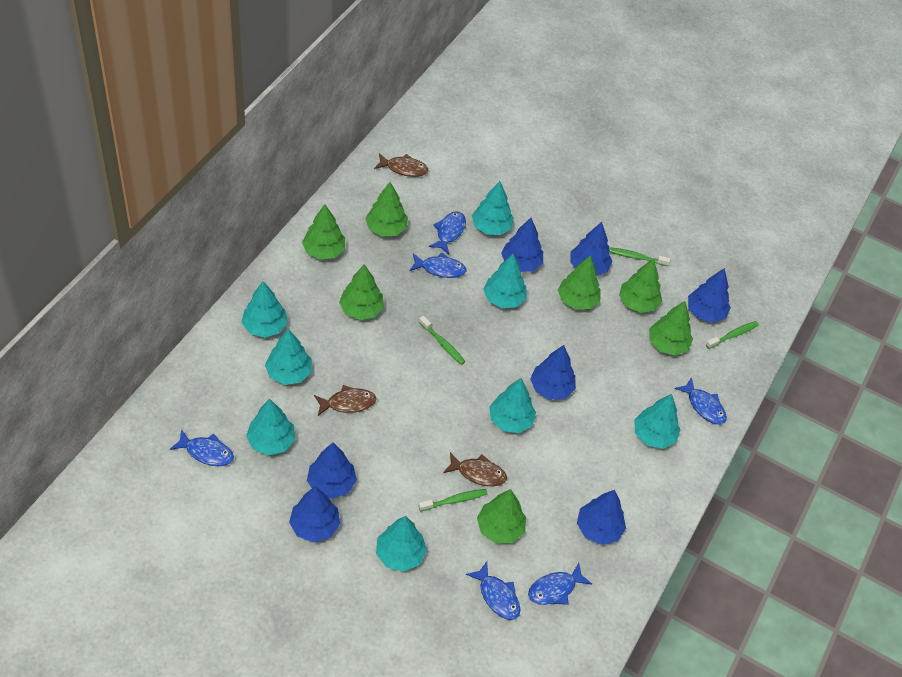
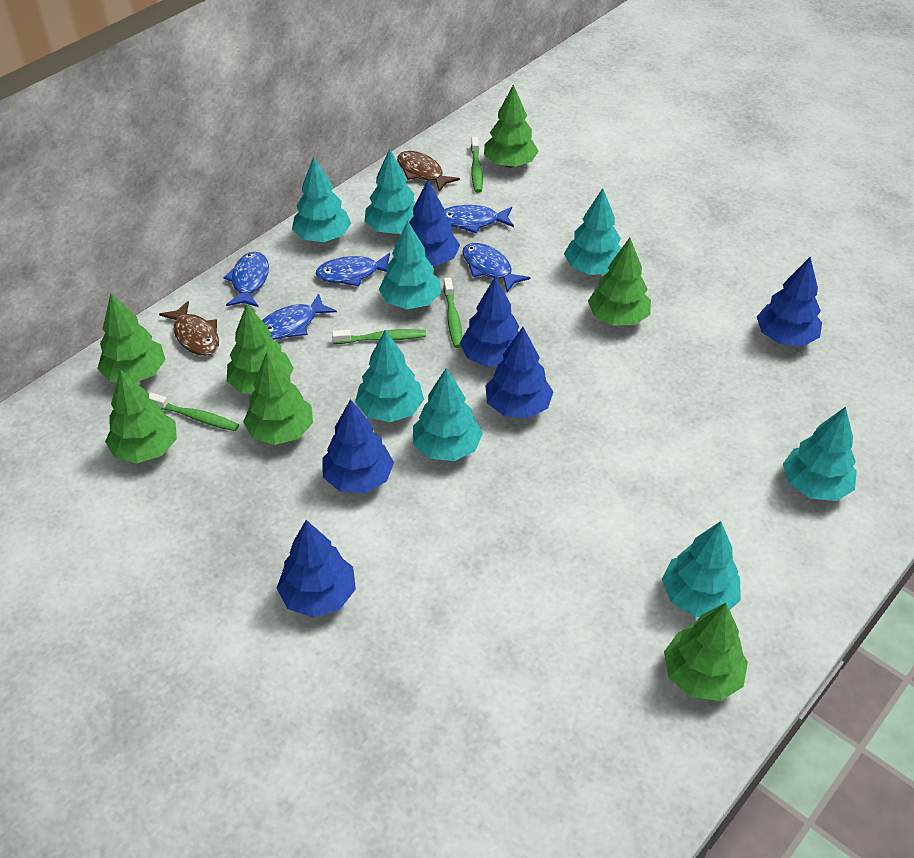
blue fish: [170,429,234,466] [409,252,466,278] [429,211,466,254] [466,561,520,620] [528,562,592,605] [675,377,727,425] = 6 -> [223,252,269,307] [262,293,337,340] [316,253,390,286] [443,205,514,233] [462,243,530,292] = 5
blue tree: [289,486,340,542] [307,442,357,499] [501,218,543,272] [530,345,576,400] [571,222,613,276] [577,490,626,545] [688,268,731,323] = 7 -> [277,520,356,617] [322,399,394,493] [409,180,460,266] [460,277,519,367] [485,327,554,418] [757,257,822,346] = 6
brown fish: [314,385,376,416] [374,153,428,177] [443,452,507,486] = 3 -> [159,301,219,356] [397,151,460,192] = 2

